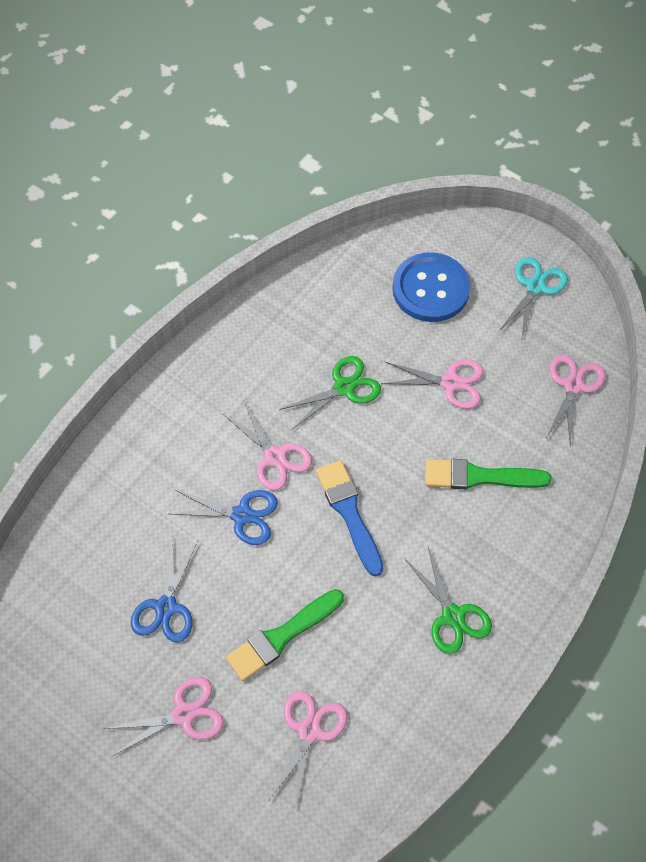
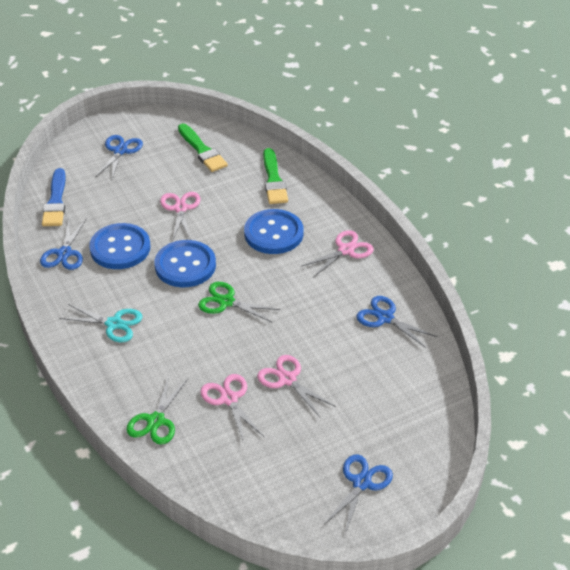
blue button: [393,252,471,322] = 1 -> [89,223,150,269] [154,240,216,287] [244,209,303,254] = 3
blue scissors: [131,538,198,643] [170,489,278,545] = 2 -> [40,218,86,270] [95,135,143,179] [325,455,393,534] [356,296,437,348] = 4
pink scissors: [104,677,224,756] [223,400,312,490] [268,690,347,809] [381,359,484,409] [546,354,606,446] = 5 -> [160,192,201,240] [200,374,264,442] [257,355,336,417] [301,230,374,277] = 4

